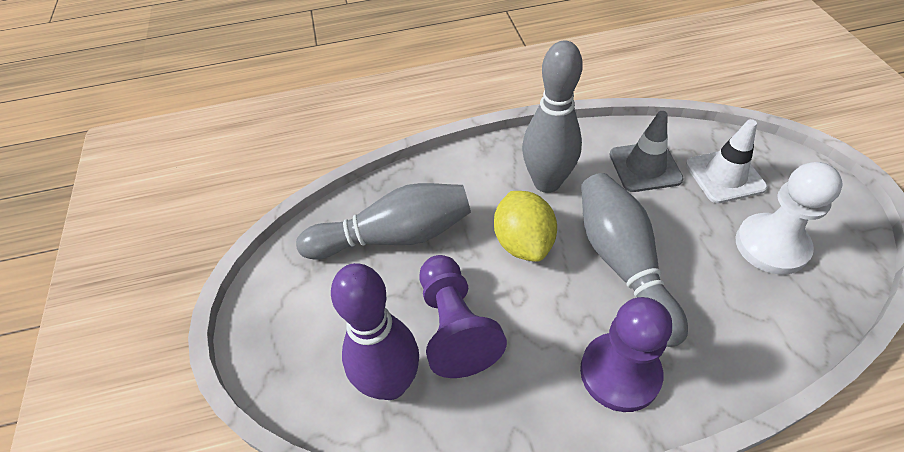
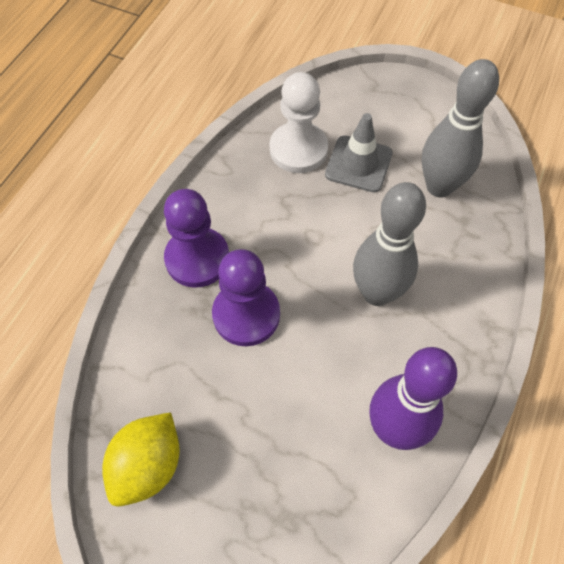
grey bowling pin: [296,183,471,259] [522,40,583,193] [581,173,688,347] = 3 -> [353,182,426,306] [422,59,499,197] = 2
white traffic cone: [686,119,767,203] = 1 -> none = 0

